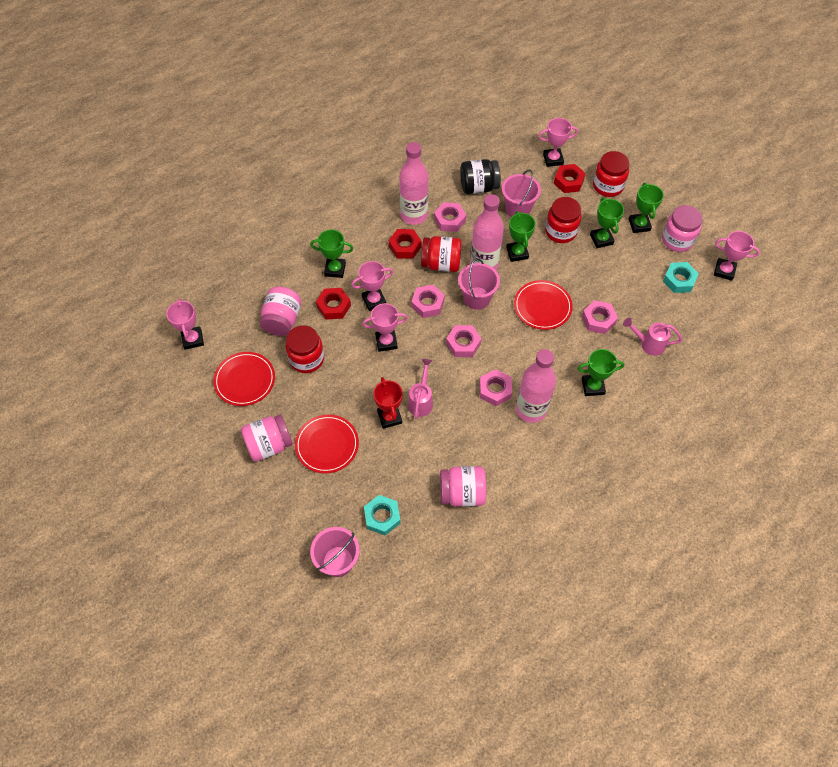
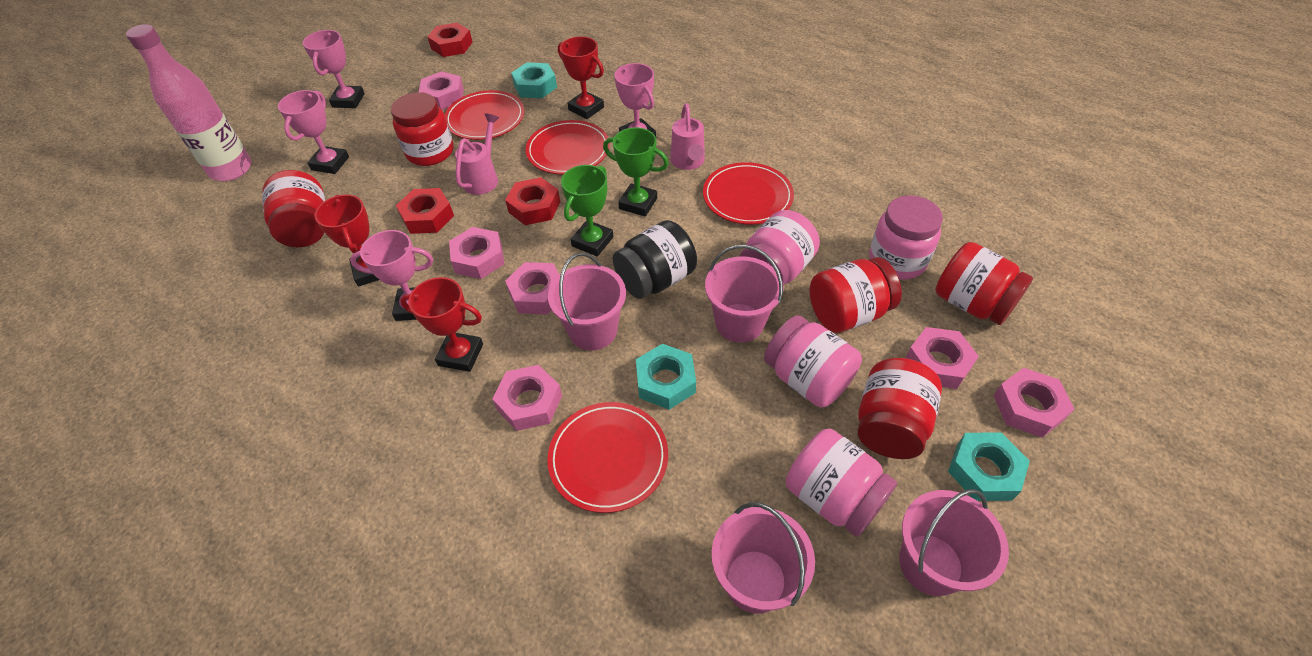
green trophy: [310,230,353,278] [506,211,536,262] [577,349,624,396] [590,198,624,248] [629,183,664,233] = 5 -> [561,165,613,256] [603,127,668,217] = 2
pink bottle: [399,142,428,225] [470,194,504,270] [516,349,556,423] = 3 -> [126,24,252,181] = 1
pink bucket: [310,527,360,577] [458,258,500,310] [502,170,541,217] = 3 -> [548,253,626,350] [705,245,783,343] [711,502,815,614] [899,489,1009,596] = 4
pink nut: [411,285,445,318] [434,202,466,232] [446,325,482,357] [479,369,512,406] [582,300,618,334] = 5 -> [419,71,464,110] [449,227,504,279] [492,365,562,431] [505,262,559,315] [906,327,979,389] [993,368,1074,438] = 6
pink trophy: [166,298,204,350] [351,261,393,311] [362,303,408,352] [539,118,578,167] [714,231,760,281] = 5 -> [278,90,349,174] [303,30,365,108] [350,230,433,321] [615,63,656,137] = 4
red jar: [286,325,324,373] [421,236,462,272] [545,197,582,243] [593,151,629,197] = 4 -> [262,170,325,247] [391,92,453,166] [809,257,902,333] [858,358,942,459] [935,242,1033,325] = 5
red plate: [213,352,275,406] [295,414,359,473] [514,280,573,330] = 3 -> [445,90,524,140] [526,120,610,174] [547,402,668,513] [703,162,794,225] = 4
red trophy: [373,377,403,429] = 1 -> [315,194,379,287] [400,277,483,372] [558,36,604,119] = 3
turquoise nut: [364,495,401,536] [663,262,699,293] = 2 -> [511,62,557,98] [636,344,696,410] [948,432,1030,501] = 3

